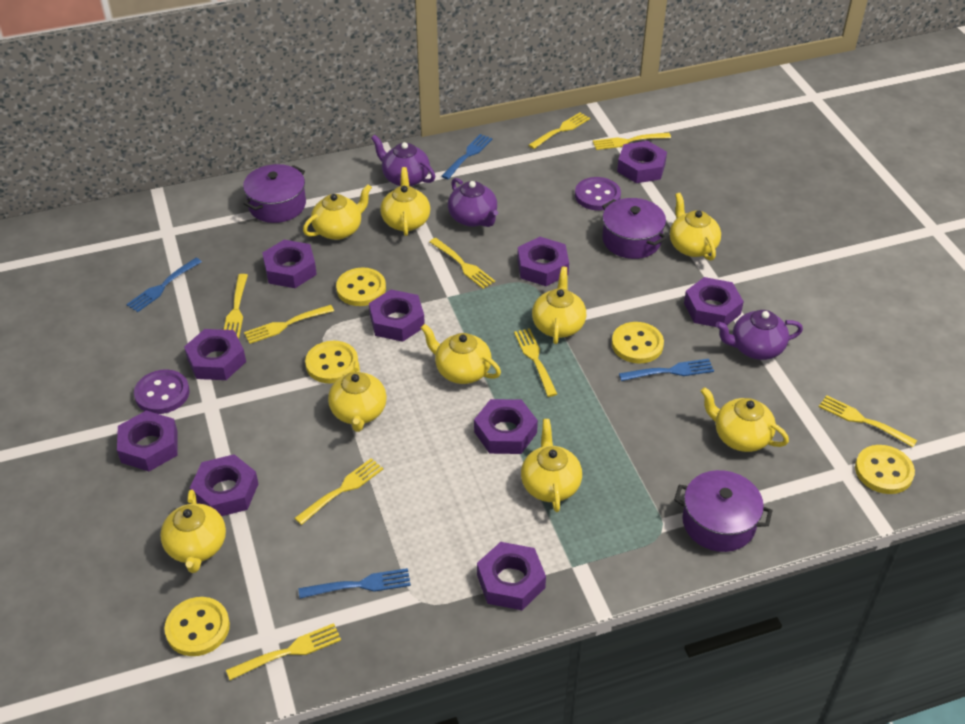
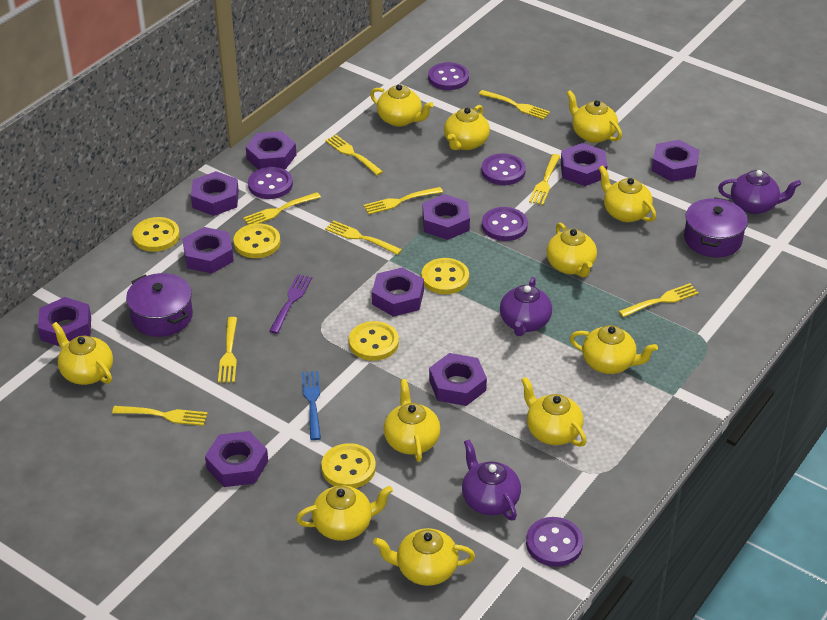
blue fork: [126,258,202,312] [299,568,411,599] [442,134,492,179] [619,359,714,381] = 4 -> [302,371,321,440] = 1
purple button: [134,369,190,414] [575,177,621,211] = 2 -> [248,167,293,199] [428,62,469,90] [481,153,526,185] [482,207,528,241] [526,517,583,567] = 5
purple fork: none = 0 -> [269,274,312,334] = 1
purple pot: [243,164,306,223] [602,198,667,259] [674,470,773,552] = 3 -> [126,273,193,337] [684,197,748,257] = 2
yellow teapot: [160,490,226,573] [303,184,372,240] [328,361,387,432] [380,167,430,236] [421,324,501,384] [521,419,582,512] [532,267,586,344] [670,193,721,261] [701,387,789,452] = 9 -> [52,322,113,385] [296,485,393,541] [370,84,434,127] [373,528,475,586] [384,379,441,462] [444,105,490,150] [521,377,587,447] [546,223,597,277] [567,90,622,143] [570,325,658,374] [599,165,656,222] = 11

